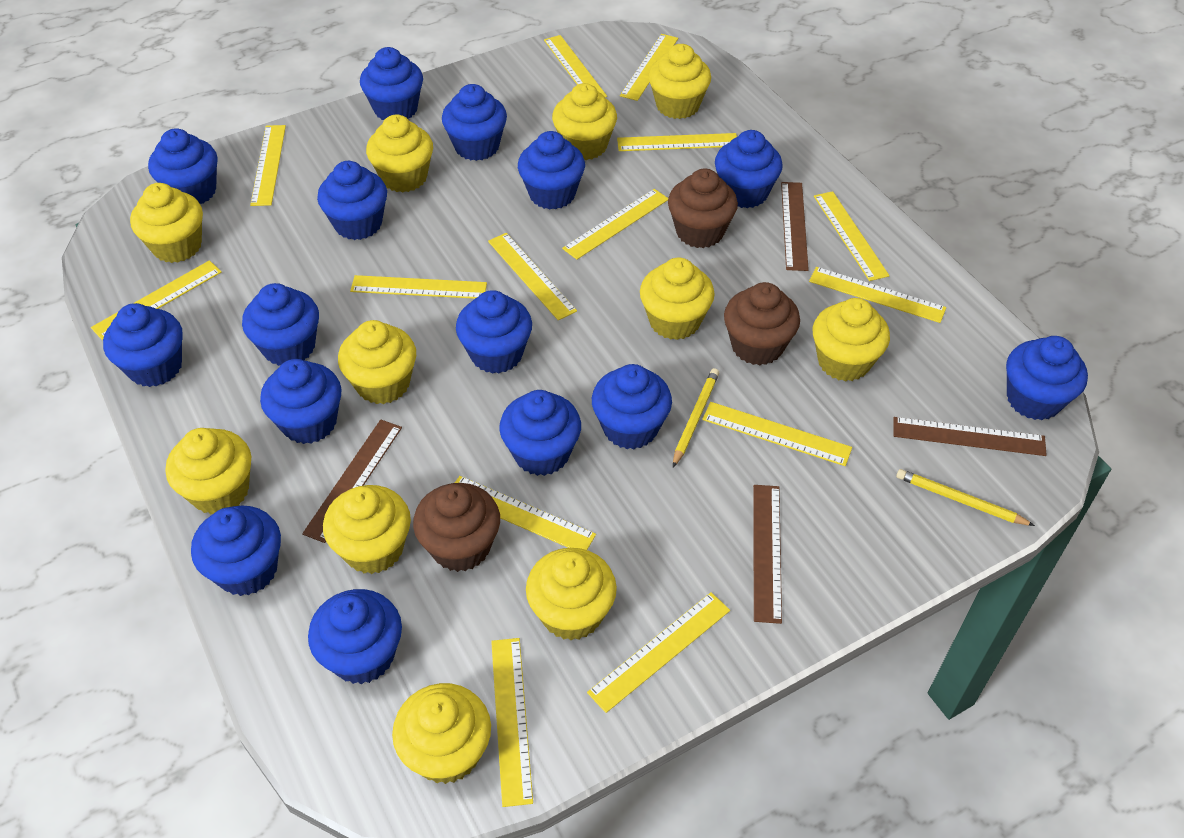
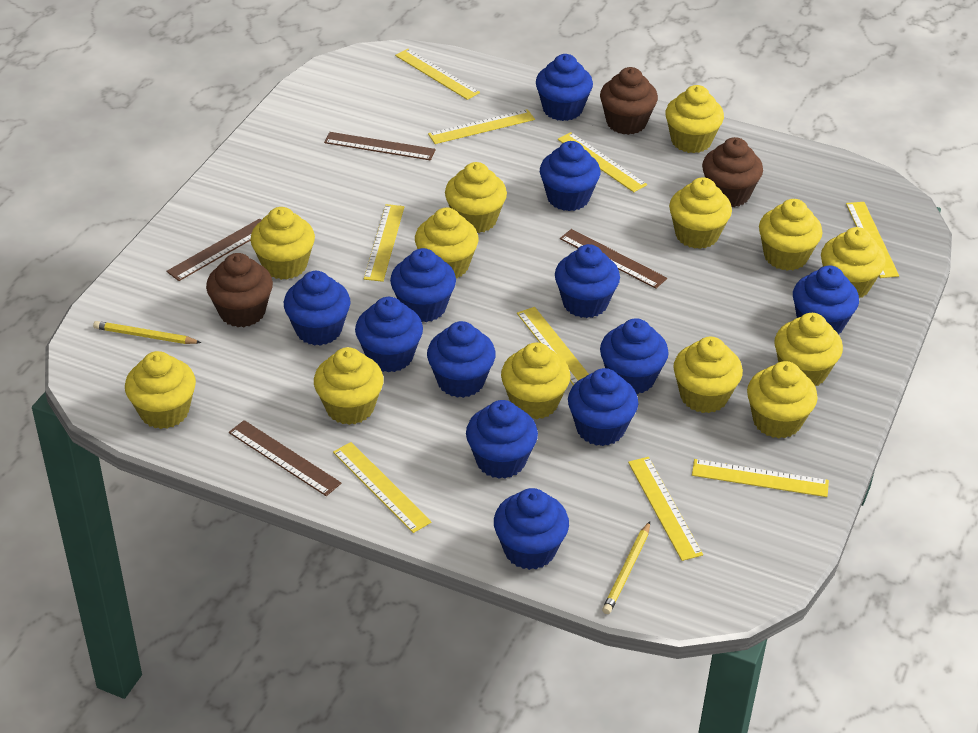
blue cupcake: [103,303,183,387] [148,128,218,204] [191,505,281,596] [242,283,319,366] [260,359,341,444] [308,589,402,684] [317,161,387,240] [360,47,423,120] [442,84,507,161] [456,290,532,374] [499,390,581,476] [518,131,585,209] [592,364,672,449] [715,130,783,208] [1006,336,1088,420] = 15 -> [284,271,350,346] [355,297,423,372] [390,248,456,322] [427,321,496,398] [466,400,538,479] [494,488,569,570] [536,54,593,121] [540,141,600,211] [555,244,620,318] [568,368,638,446] [600,318,669,394] [793,265,859,334] = 12
yellow cupcake: [130,183,203,263] [166,428,251,514] [323,485,411,574] [338,320,416,404] [366,114,433,193] [392,683,491,784] [526,548,617,641] [552,83,617,160] [640,257,715,340] [648,44,711,119] [813,298,890,381] = 11 -> [125,351,196,429] [250,207,315,280] [314,347,384,425] [415,208,479,279] [445,162,507,233] [501,342,570,419] [665,85,724,153] [669,177,732,249] [673,337,743,413] [747,361,818,438] [759,199,822,271] [775,313,843,386] [821,227,886,298] = 13
yellow ruler: [91,260,222,340] [250,125,286,206] [350,275,487,299] [455,476,596,550] [488,233,577,320] [491,638,533,807] [544,35,607,97] [562,189,668,260] [587,592,730,713] [617,133,737,151] [620,34,678,101] [702,402,852,466] [809,267,946,323] [814,191,890,281] = 14 -> [333,442,431,533] [364,204,404,282] [395,49,480,100] [428,109,535,144] [517,307,589,385] [558,132,647,192] [628,457,703,561] [692,459,829,497] [846,202,899,278] = 9

